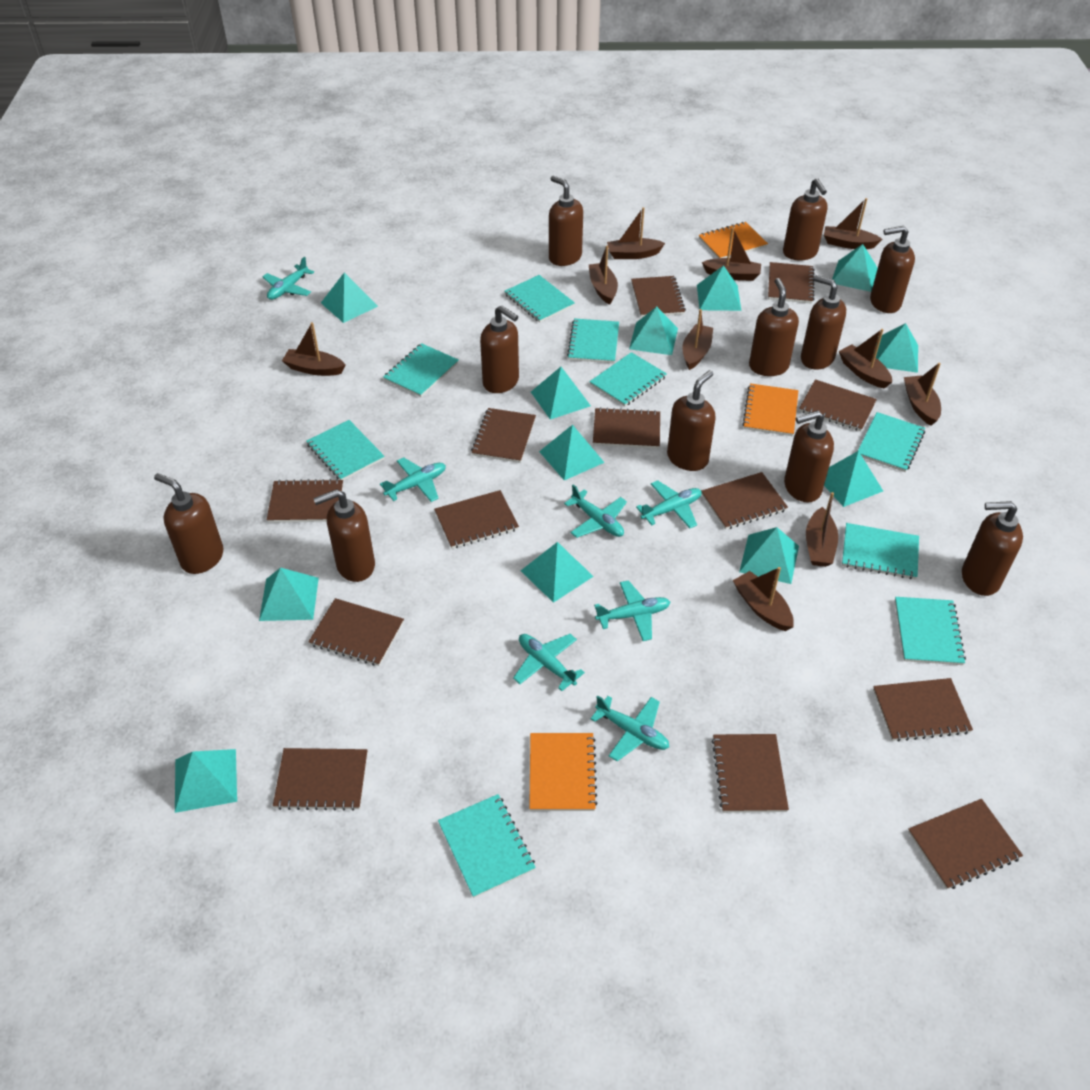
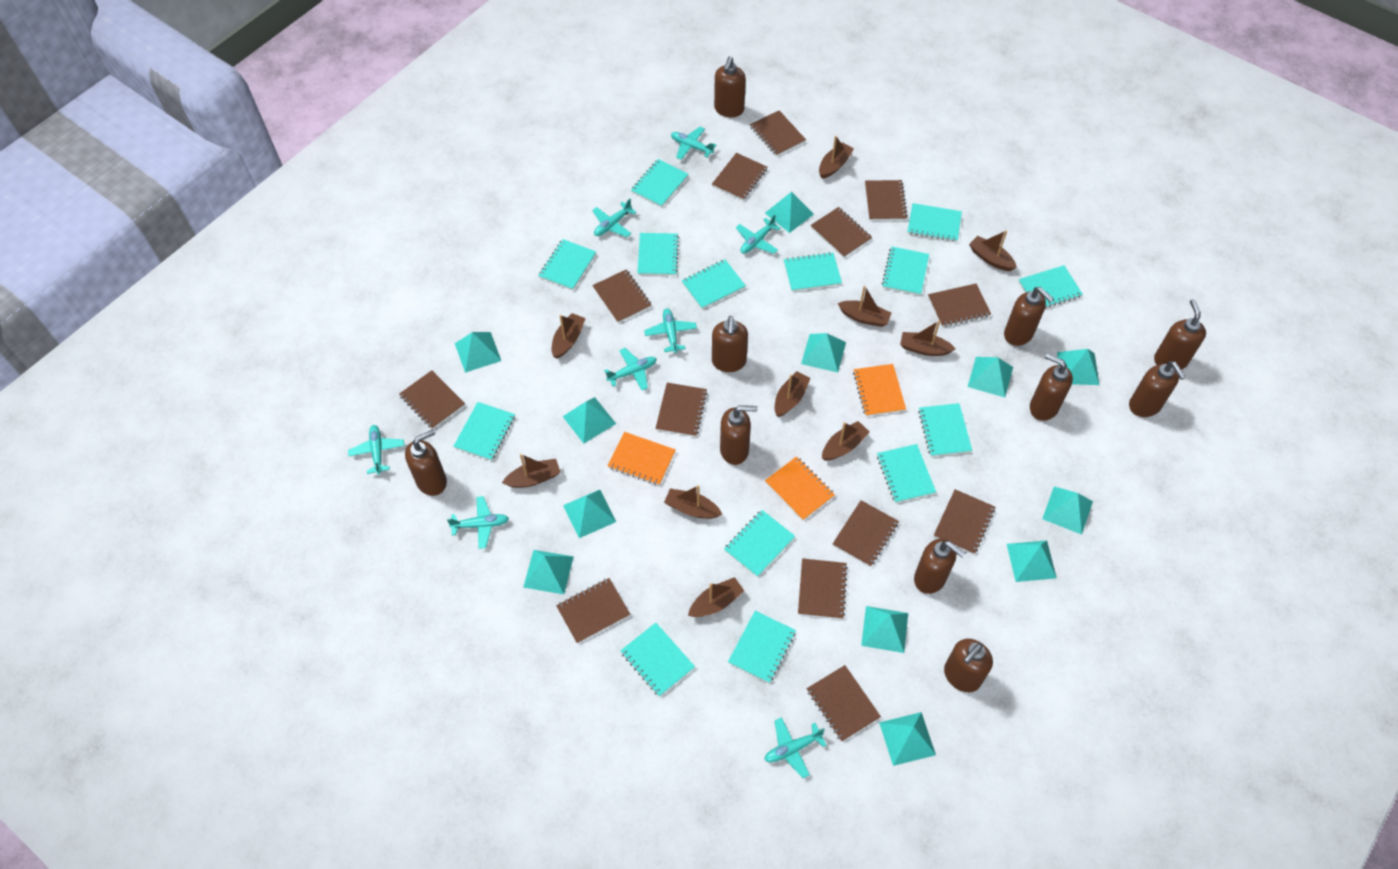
brown soap dispenser: [154,473,224,574] [313,489,375,582] [480,305,519,393] [549,176,583,266] [667,370,716,471] [749,278,799,376] [783,178,827,260] [784,410,834,502] [801,275,846,370] [870,226,915,313] [962,501,1023,596] = 11 -> [405,429,447,496] [712,316,748,372] [714,57,746,117] [720,405,758,465] [914,538,965,594] [944,639,993,692] [1004,287,1054,346] [1030,354,1073,421] [1129,361,1186,417] [1154,299,1206,370] = 10
turquoise notebook: [306,420,385,480] [383,343,458,397] [438,794,536,898] [504,275,575,322] [567,318,619,363] [589,352,667,407] [842,523,919,579] [858,412,925,472] [895,597,966,665] = 9 -> [453,402,515,461] [538,239,596,290] [620,623,695,697] [631,159,688,207] [638,233,679,276] [682,260,746,309] [724,510,795,577] [728,611,796,683] [784,252,842,292] [877,444,936,503] [882,247,929,295] [908,203,962,242] [918,403,972,457] [1018,265,1083,309] = 14
turquoise plane: [262,257,314,300] [380,457,446,502] [513,634,585,691] [564,484,627,538] [591,695,669,761] [594,580,670,641] [636,480,702,528] = 7 -> [348,425,405,475] [447,496,509,549] [592,199,637,237] [604,348,657,390] [644,308,697,353] [671,127,716,160] [736,214,781,254] [764,717,827,778] = 8

